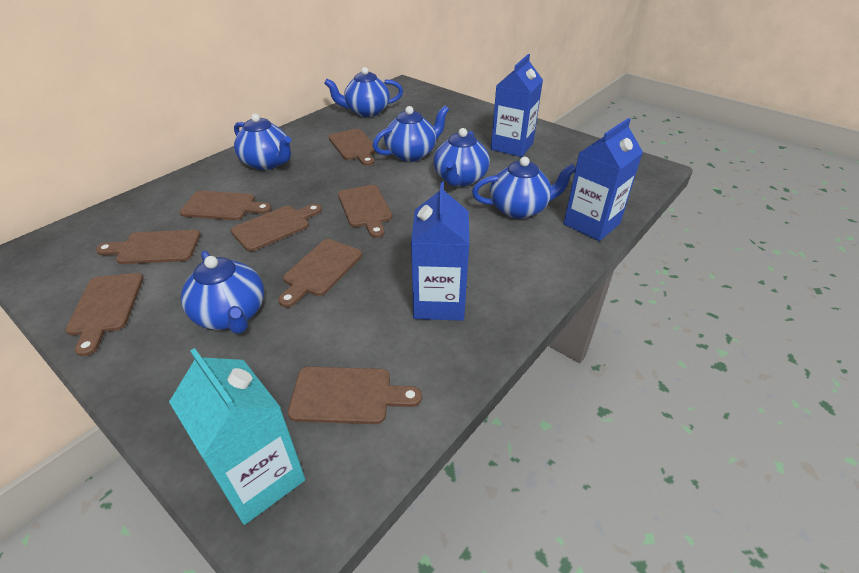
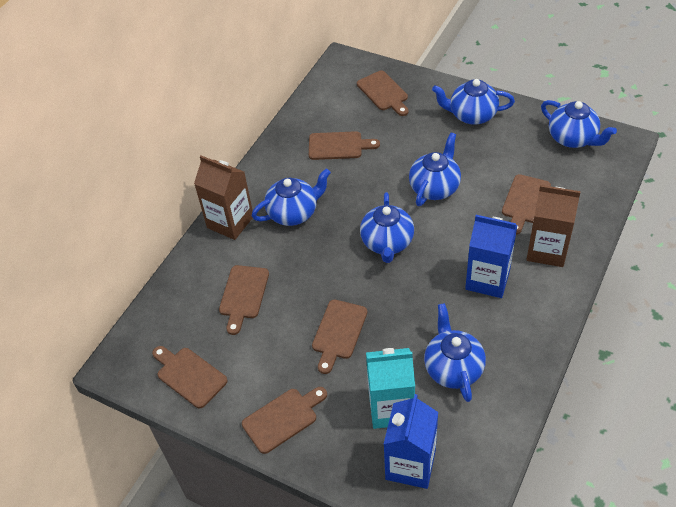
blue carton: [411,181,469,321] [491,54,543,157] [563,118,643,241] = 3 -> [384,394,438,489] [465,215,517,298] = 2
brown carton: none = 0 -> [194,156,253,240] [526,185,581,267] = 2
brown cutting board: [65,273,144,356] [96,230,201,264] [179,191,272,220] [231,204,322,251] [278,239,362,307] [288,367,422,424] [328,129,377,166] [338,185,392,238] = 8 -> [152,346,228,408] [219,265,269,335] [242,387,327,454] [309,131,380,160] [312,300,367,374] [357,71,409,116] [502,174,551,235] = 7

